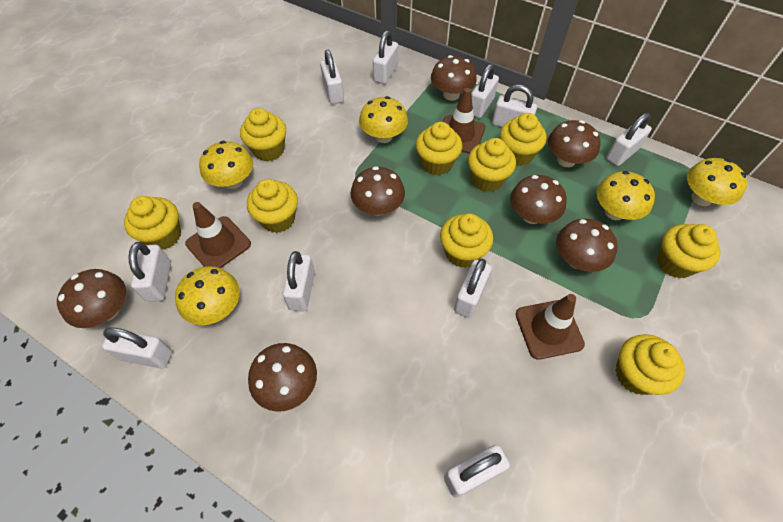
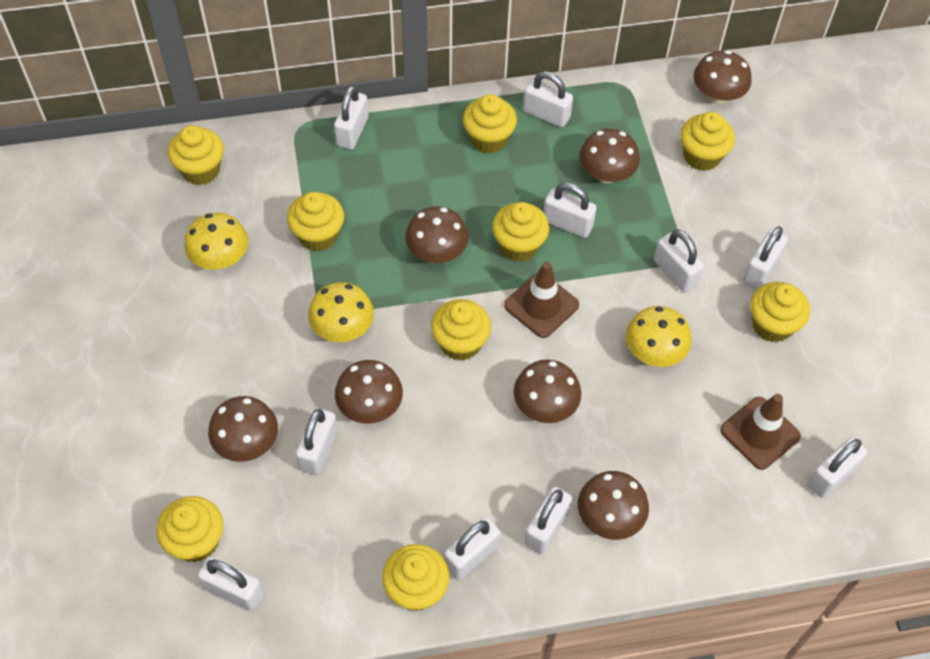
brown traffic cone: [185,202,251,268] [443,88,486,154] [516,294,585,360] = 3 -> [504,261,579,338] [720,394,801,470] = 2
yellow mushroom: [175,266,240,325] [199,141,253,189] [359,96,408,143] [597,171,655,220] [687,158,747,206] = 5 -> [184,213,248,270] [308,282,374,342] [626,306,692,367] = 3

